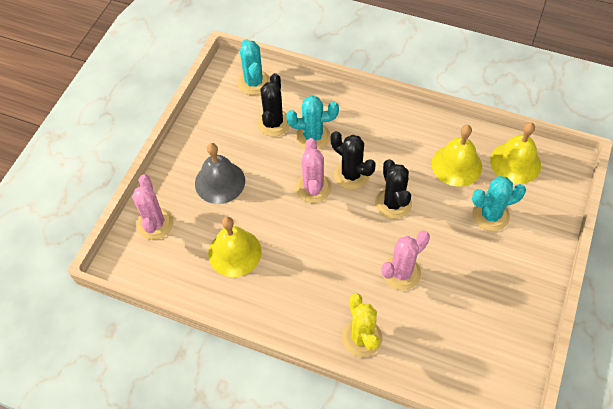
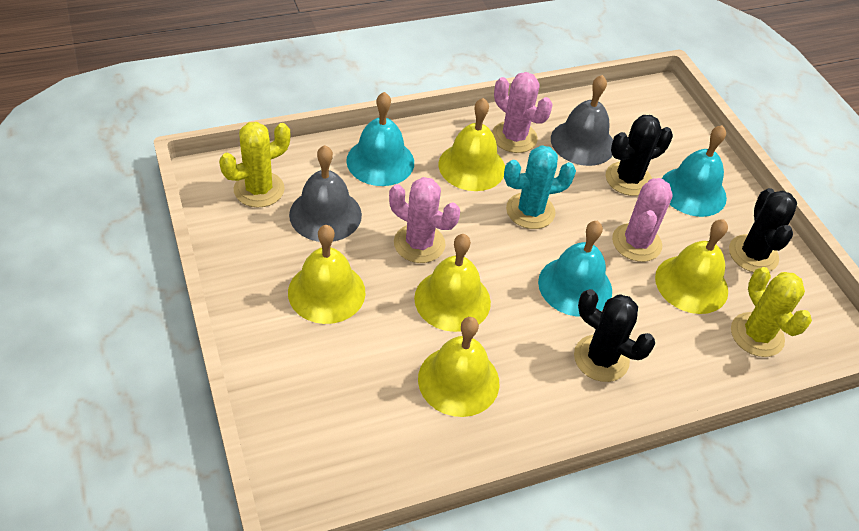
grey bell: [195,143,245,204] = 1 -> [289,145,362,242] [551,75,613,166] = 2
turquoise bell: none = 0 -> [346,92,414,186] [538,221,612,317] [662,125,727,217] = 3
turquoise cactus: [238,39,270,95] [286,95,339,150] [472,176,526,231] = 3 -> [504,145,576,229] = 1
yellow bell: [208,217,262,277] [431,125,482,186] [490,122,541,184] = 3 -> [288,225,366,324] [414,234,491,332] [418,317,499,417] [439,98,505,191] [655,219,728,314] = 5
yellow cactus: [342,293,383,357] = 1 -> [219,122,290,208] [731,267,812,357] = 2

